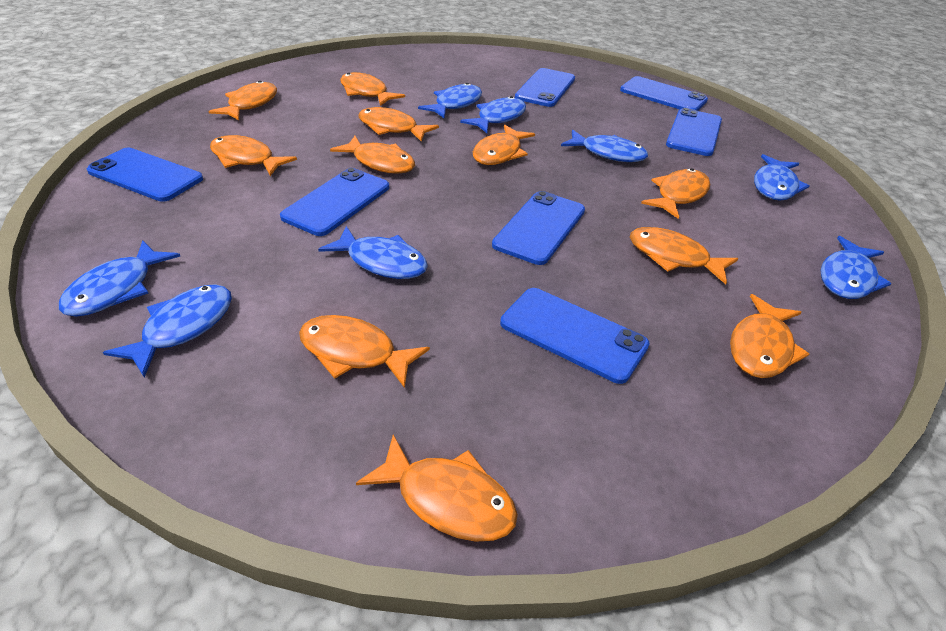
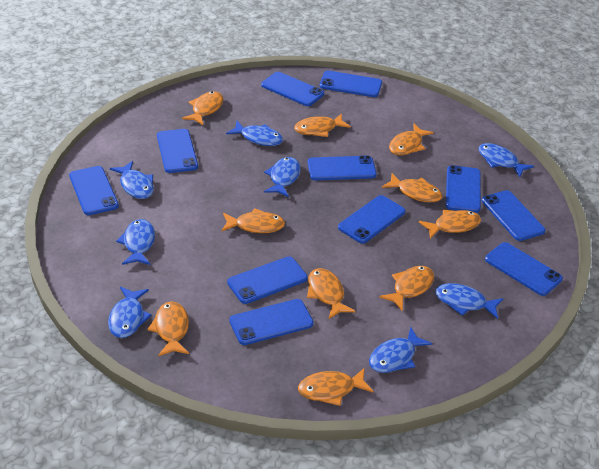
blue phone: [87,148,203,202] [280,168,389,236] [492,191,585,265] [500,288,650,384] [515,68,575,107] [620,76,708,111] [666,108,722,156] = 7 -> [69,166,119,215] [157,129,198,173] [227,256,308,304] [229,299,314,345] [261,72,324,106] [308,155,377,180] [319,71,382,97] [338,195,406,244] [446,165,481,213] [482,190,546,241] [485,242,563,296] = 11
orange fish: [209,81,277,120] [210,135,297,176] [299,315,430,388] [330,136,415,174] [340,72,405,106] [356,435,518,542] [358,107,439,142] [473,124,535,165] [630,227,738,284] [641,168,710,219] [730,294,809,378] = 11 -> [147,301,189,356] [182,91,224,125] [222,208,285,233] [294,113,351,137] [298,368,374,406] [307,268,356,319] [379,266,434,311] [382,173,443,202] [389,124,434,155] [419,210,481,239] = 10

